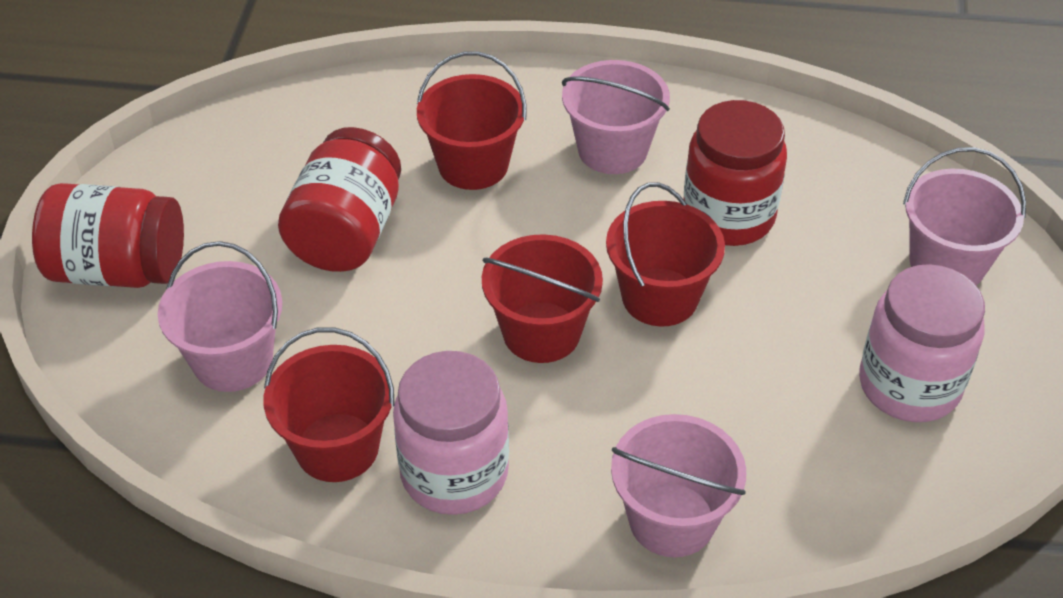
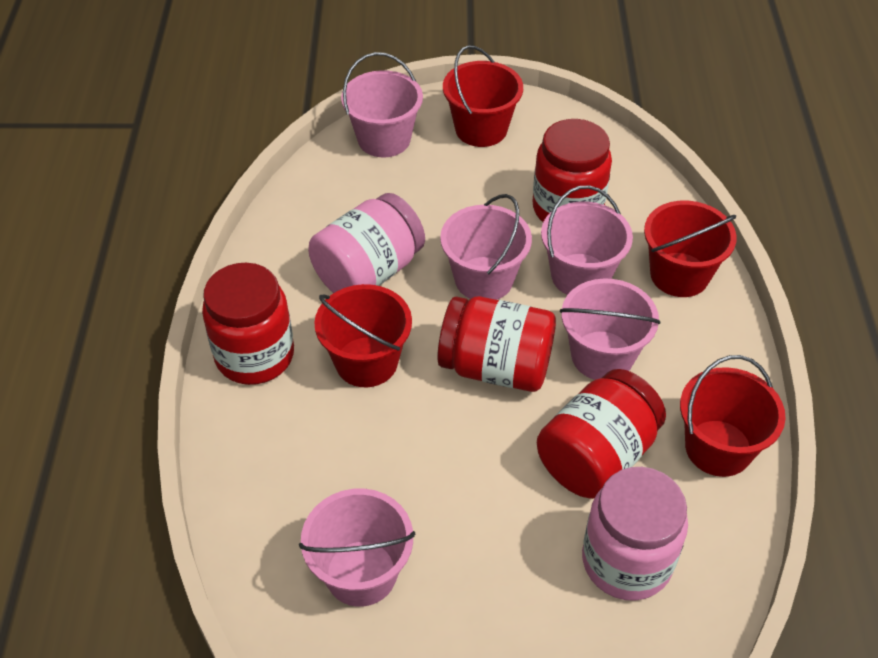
pink bucket: [158,241,282,392] [562,60,670,174] [611,414,746,557] [903,147,1026,285] = 4 -> [299,488,415,607] [341,52,423,157] [440,194,532,300] [541,185,633,295] [560,278,660,380] = 5
red jar: [32,183,184,288] [278,127,401,272] [683,100,787,246] = 3 -> [202,263,294,385] [437,296,556,392] [532,119,612,222] [537,369,666,499] = 4

